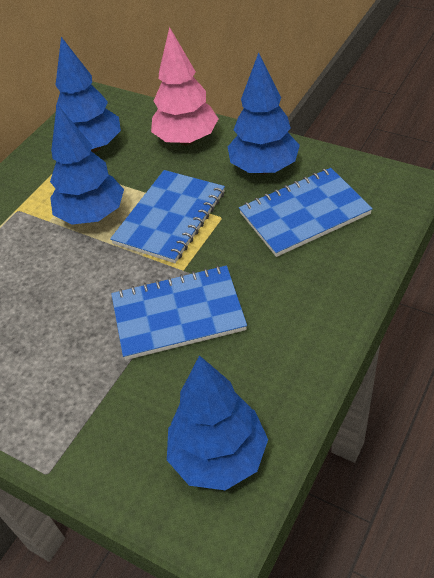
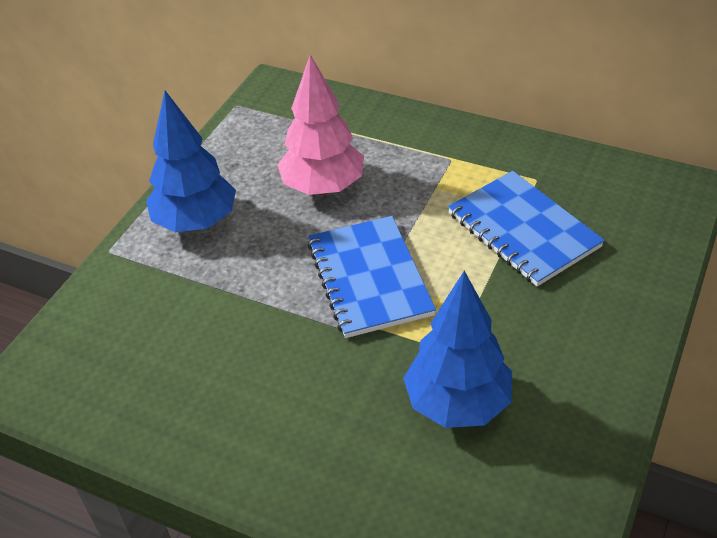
blue notebook: [110,170,225,263] [111,265,247,360] [239,168,373,257] = 3 -> [307,216,436,338] [448,171,605,287] = 2
blue tree: [50,104,124,225] [55,37,121,153] [167,355,268,490] [228,53,300,174] = 4 -> [146,91,236,232] [403,271,512,428] = 2

